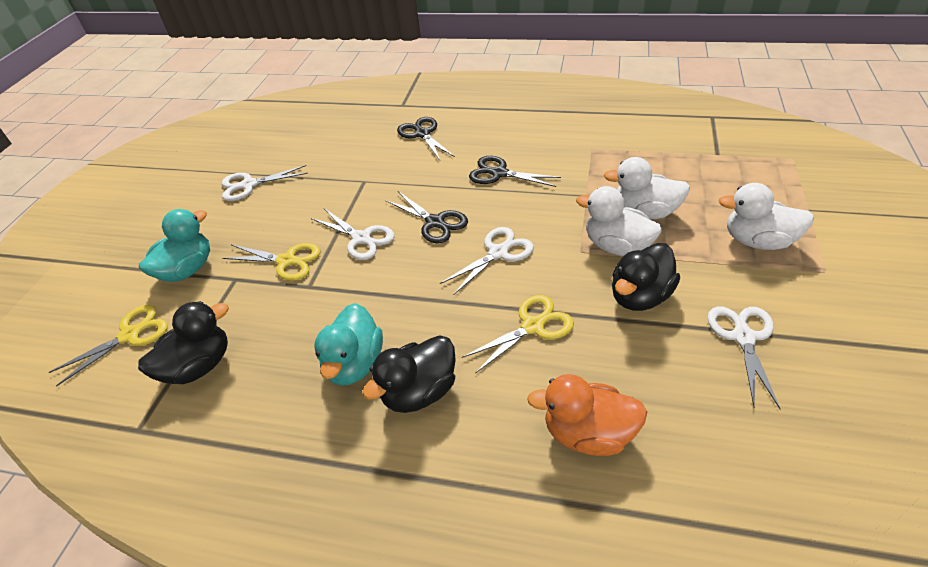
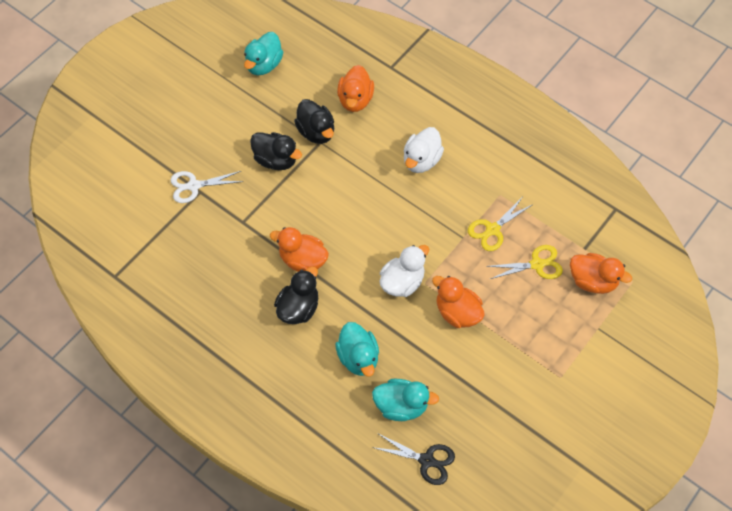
black scissors: [385,191,468,243] [397,117,455,160] [469,156,561,187] = 3 -> [372,433,455,485] = 1
orange duck: [527,374,647,456] = 1 -> [270,227,329,272] [337,65,374,112] [432,276,485,328] [570,253,632,294] = 4
turquoise duck: [139,209,210,282] [314,303,383,386] = 2 -> [244,32,283,75] [335,322,379,377] [372,379,439,421] = 3
white duck: [576,186,661,256] [604,157,690,219] [718,183,814,250] = 3 -> [380,245,429,297] [404,127,444,173] = 2
white scissors: [222,165,308,201] [311,208,395,260] [440,227,534,295] [707,306,780,409] = 4 -> [171,171,244,203] = 1
yellow scissors: [48,305,168,387] [222,243,320,281] [462,295,574,374] = 3 -> [468,198,532,251] [486,245,563,279] = 2

